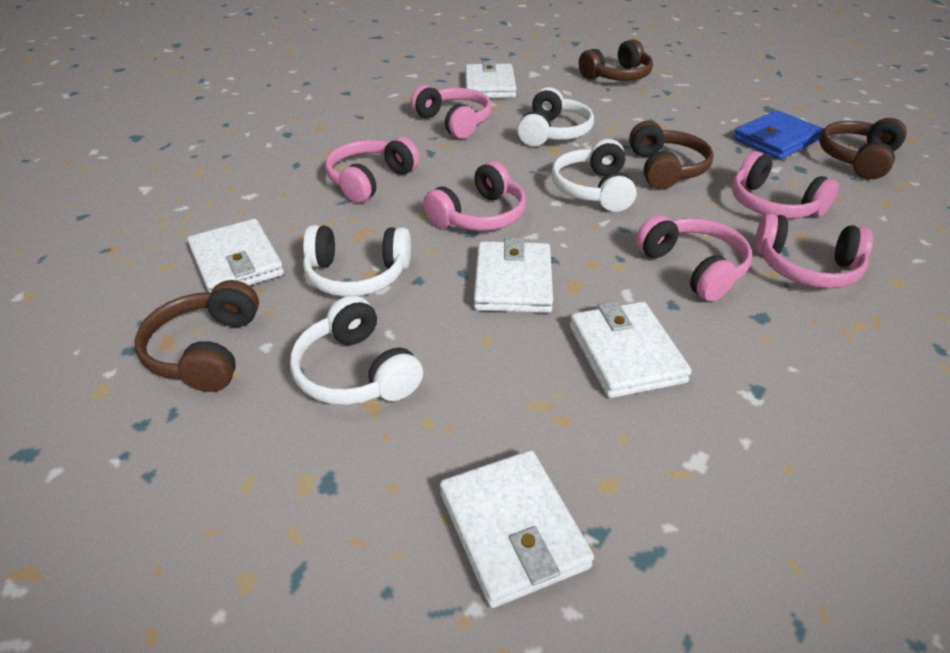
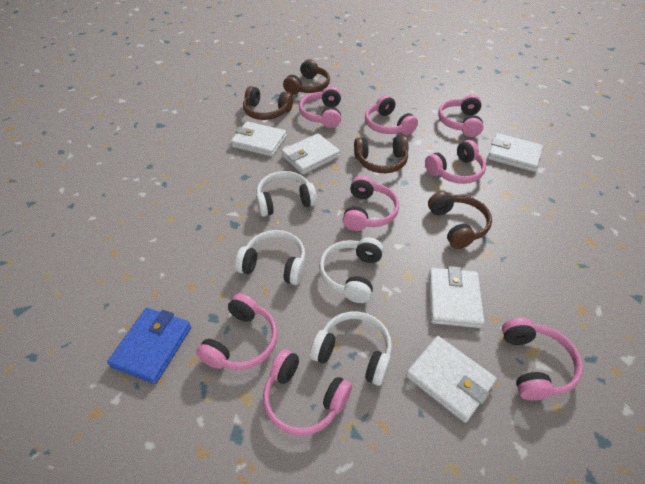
pink headphones: [325,137,420,203] [411,85,492,139] [423,161,526,231] [636,215,752,301] [732,151,839,219] [755,213,873,289] = 6 -> [196,293,278,370] [263,349,352,436] [299,87,341,128] [343,176,399,231] [365,95,418,135] [425,140,486,184] [438,95,483,137] [502,318,583,400] = 8

